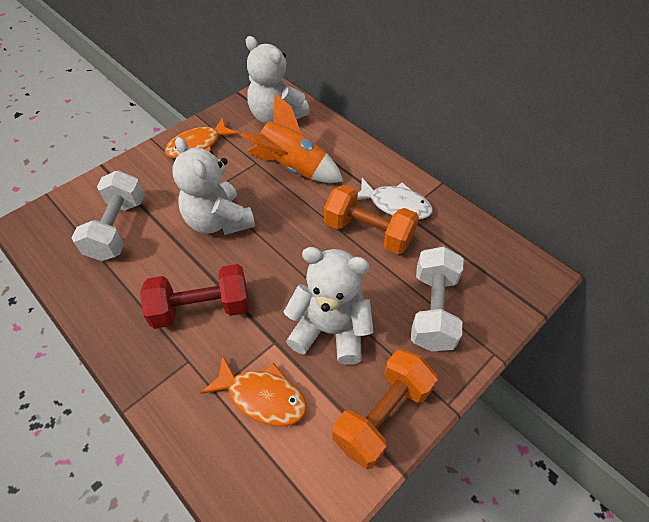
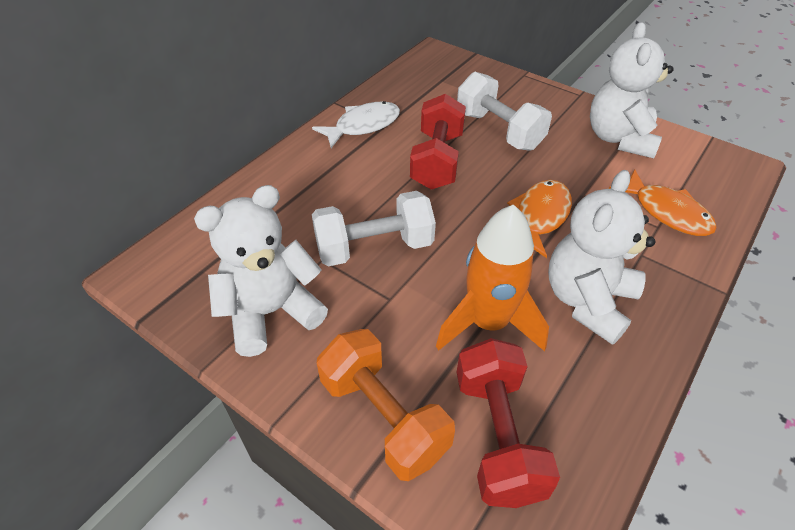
orange dumbbell: [324,185,419,254] [332,349,438,469] = 2 -> [317,329,455,481] = 1
red dumbbell: [140,264,249,329] = 1 -> [410,94,466,190] [457,338,560,508] = 2

